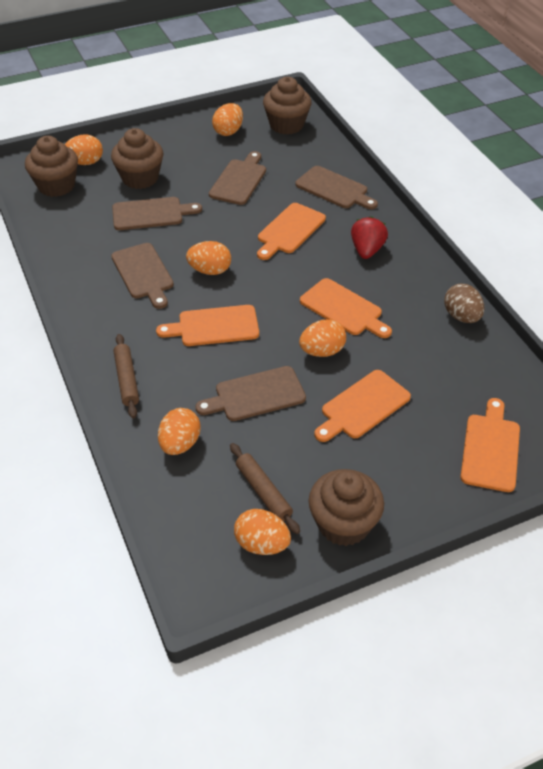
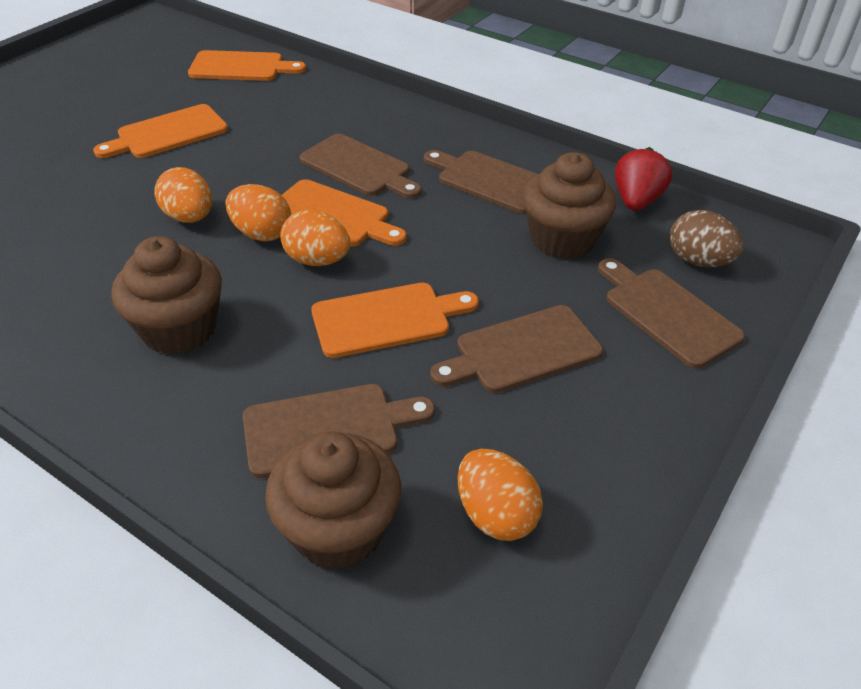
brown cupcake: [25,136,78,197] [111,128,163,189] [263,77,311,135] [309,469,384,546] = 4 -> [111,236,222,355] [265,432,401,570] [523,152,616,259] = 3
brown rolling pin: [114,334,139,418] [230,443,300,534] = 2 -> none = 0
orange cutting board: [156,305,259,346] [257,203,326,260] [300,278,392,338] [314,370,411,442] [460,398,520,492] = 5 -> [93,104,228,158] [188,50,306,81] [281,179,407,247] [311,283,479,358] = 4
orange egg: [65,134,103,165] [158,408,201,455] [186,241,231,275] [212,103,243,136] [234,509,291,555] [299,320,346,357] = 6 -> [154,167,212,223] [226,184,291,242] [280,210,350,266] [457,449,543,541] = 4

